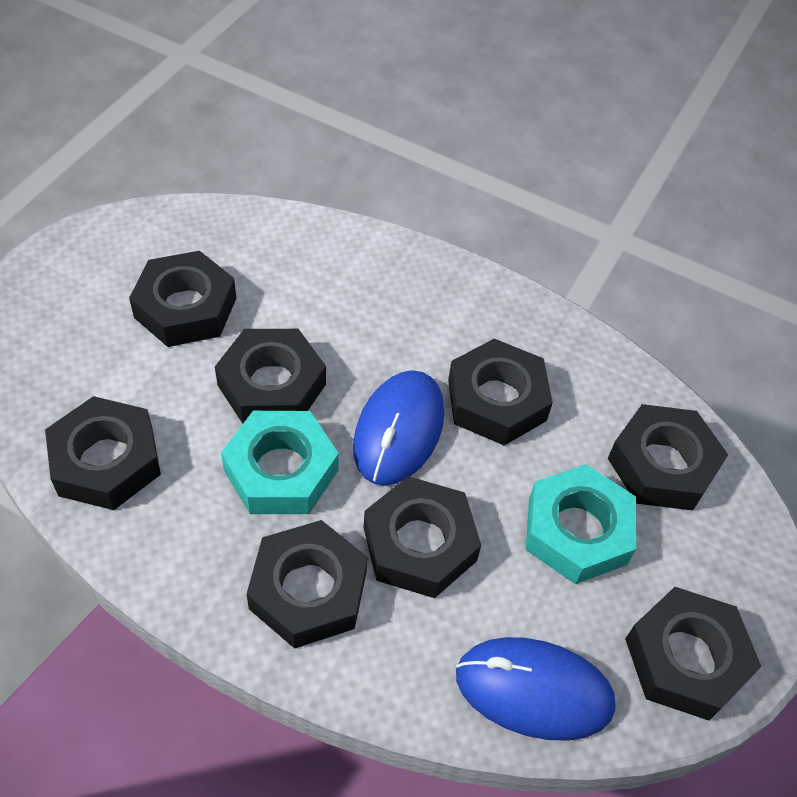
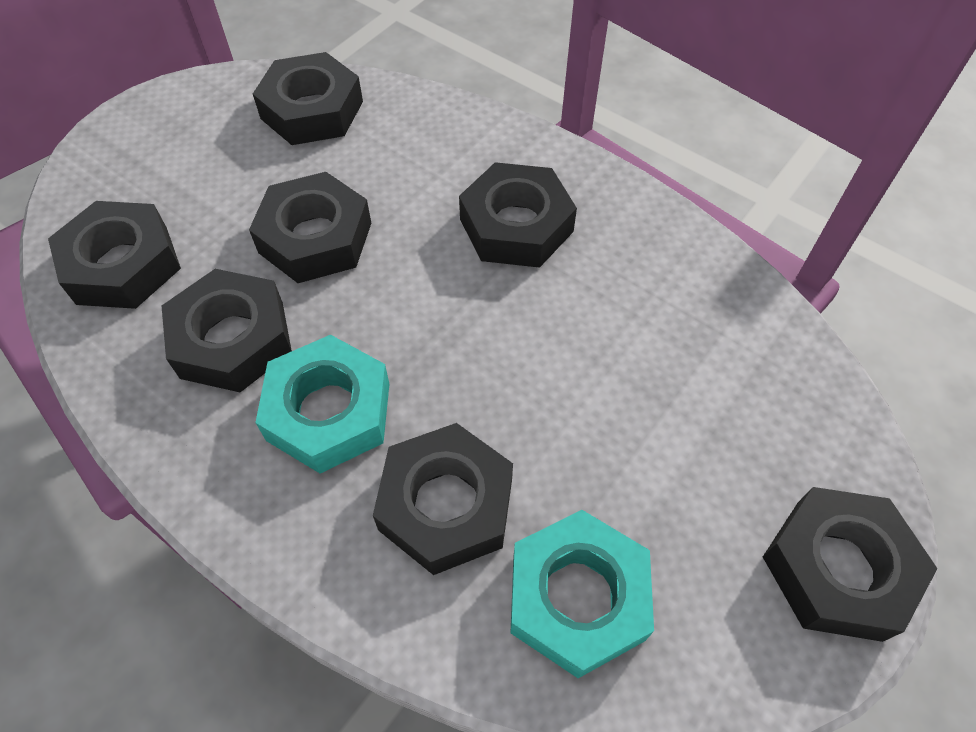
black nut: [45,396,161,510] [129,251,236,347] [215,329,326,423] [246,520,368,649] [364,476,481,598] [448,339,553,446] [608,404,728,510] [625,587,762,721] = 8 -> [48,201,181,309] [162,269,292,392] [249,172,371,283] [253,52,363,145] [373,423,513,575] [459,162,577,268] [763,487,938,642] = 7
blue mouse: [353,370,444,486] [456,637,616,740] = 2 -> none = 0

